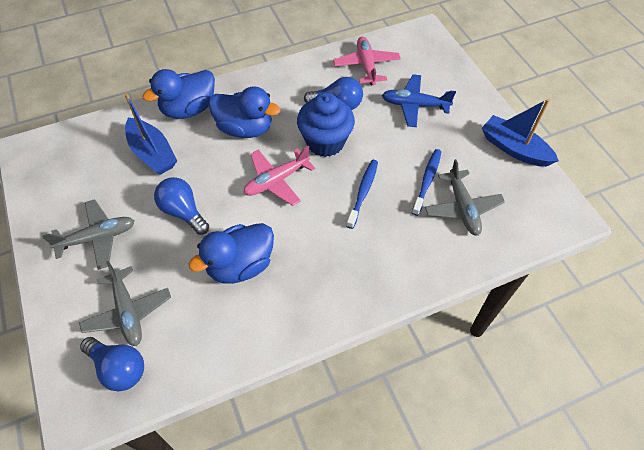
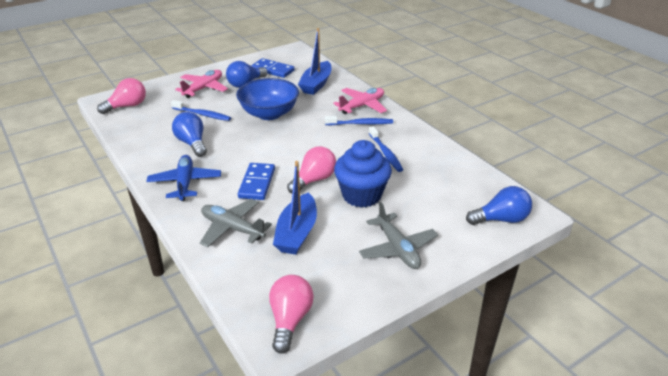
blue bowl: none = 0 -> [236,78,299,120] = 1
blue domino: none = 0 -> [238,163,275,200] [251,58,295,78] = 2
blue duck: [142,69,215,119] [188,223,274,284] [209,86,280,138] = 3 -> none = 0
blue toothbrush: [346,160,378,229] [412,149,441,216] = 2 -> [171,100,231,121] [325,116,393,125] [369,126,403,172] = 3
grey plane: [42,199,135,270] [79,261,171,346] [425,159,505,236] = 3 -> [200,198,272,247] [359,202,438,269] = 2
pink light bulb: none = 0 -> [97,78,146,114] [269,275,314,354] [287,146,336,193] = 3

